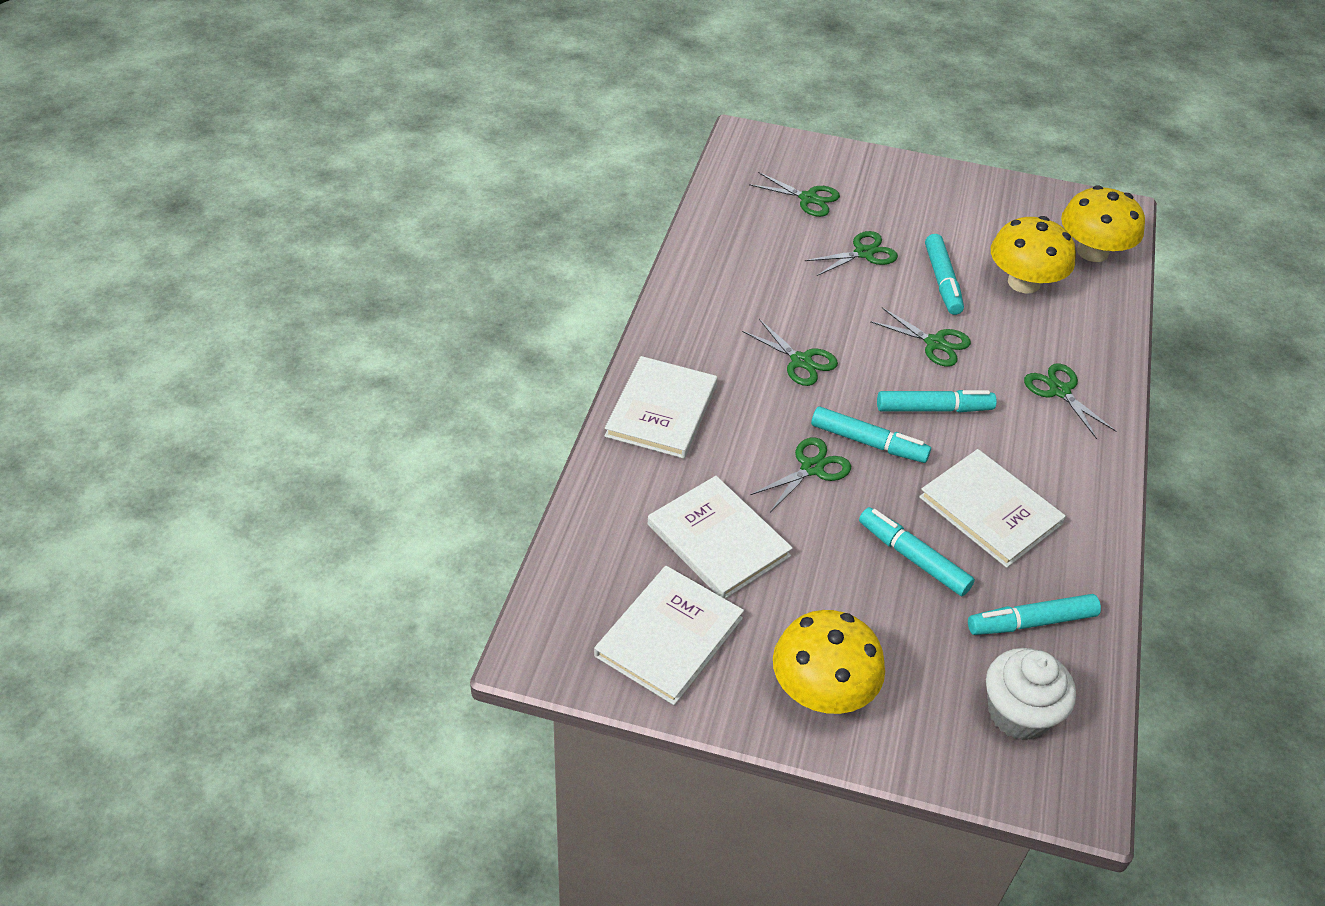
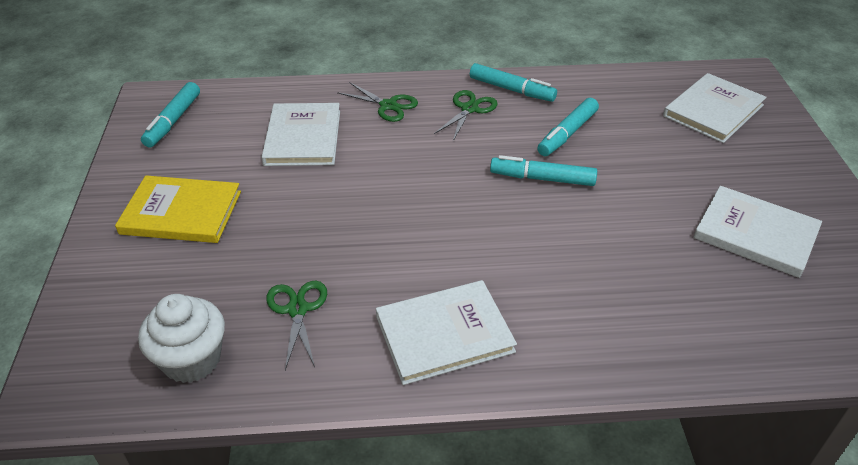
green scissors: [742,319,838,386] [749,172,840,217] [751,437,851,512] [805,231,898,276] [870,307,971,367] [1024,363,1116,439] = 6 -> [266,281,327,370] [337,82,418,122] [434,90,498,141] = 3
turquoise marker: [811,406,931,463] [859,507,975,596] [877,390,997,412] [925,234,964,315] [968,594,1101,635] = 5 -> [141,82,200,147] [470,63,557,102] [490,155,597,186] [537,98,599,156] = 4
yellow book: none = 0 -> [115,175,241,243] = 1
yellow mushroom: [773,610,885,714] [991,216,1076,294] [1061,185,1145,262] = 3 -> none = 0

